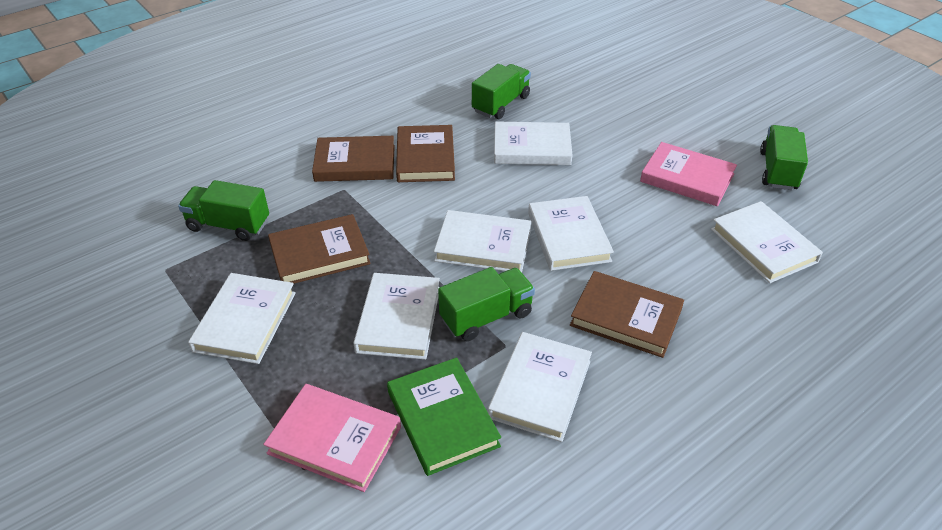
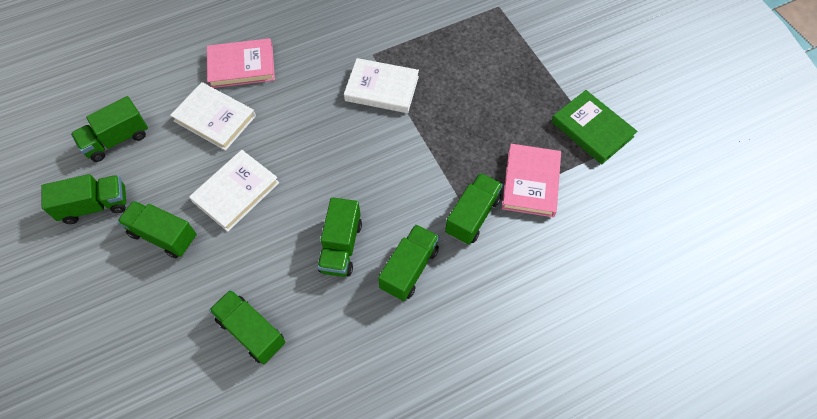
brown book: [268,214,371,284] [312,136,395,182] [396,125,455,182] [570,271,684,358] = 4 -> none = 0
green truck: [178,180,269,241] [438,267,535,341] [472,64,531,119] [760,125,808,190] = 4 -> [42,174,126,224] [71,96,148,162] [117,201,197,258] [209,290,286,364] [317,197,362,277] [378,224,439,301] [445,173,503,245] = 7
white book: [188,273,296,364] [353,273,440,360] [434,210,531,272] [488,332,592,442] [494,121,572,165] [528,196,614,271] [711,201,823,283] = 7 -> [170,82,256,151] [189,150,279,232] [344,58,419,113] = 3

